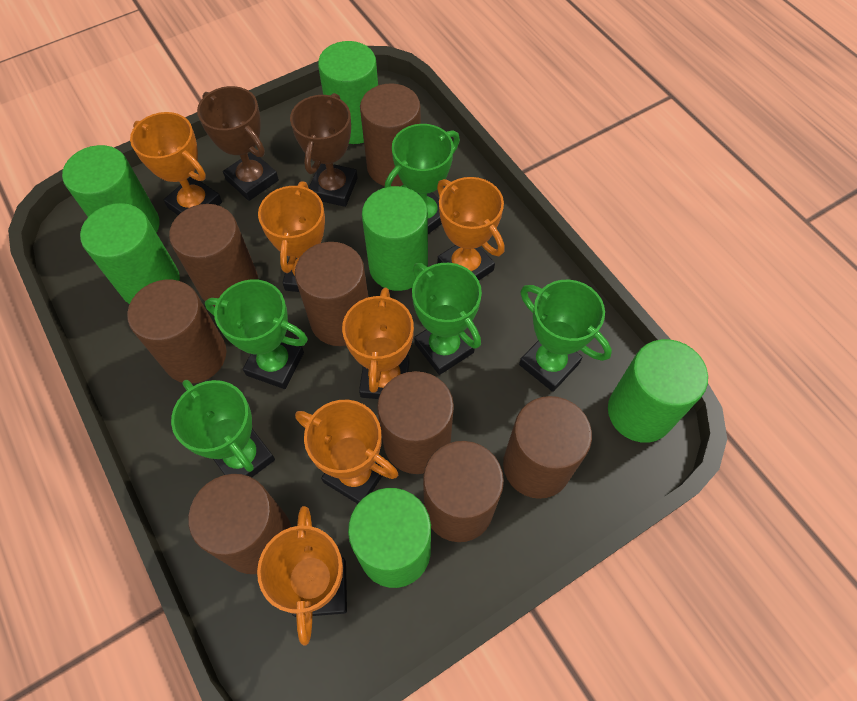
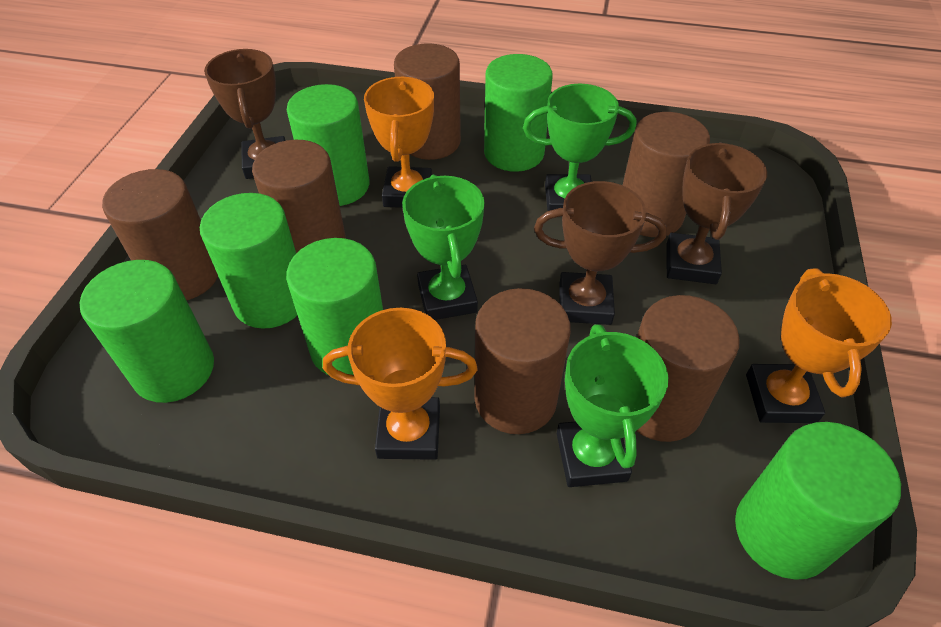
brown cylinder: [127,280,227,383] [169,204,258,307] [188,474,291,574] [295,242,368,346] [360,83,421,186] [377,371,454,474] [423,441,504,542] [503,396,592,499] = 8 -> [102,169,218,300] [252,140,346,253] [394,43,461,160] [475,288,571,434] [623,112,710,237] [637,295,740,442] = 6
brown trophy: [197,86,279,201] [290,93,358,207] = 2 -> [204,49,286,179] [534,181,667,325] [666,142,767,284] = 3
green trophy: [171,380,275,477] [205,279,308,389] [385,124,460,234] [412,263,482,375] [519,280,612,392] = 5 -> [402,174,484,320] [523,84,636,211] [557,324,668,487] = 3
orange trophy: [130,112,222,215] [257,506,347,646] [258,181,325,292] [295,400,398,504] [342,288,414,399] [437,177,504,280] = 6 -> [323,308,478,460] [364,77,434,208] [746,268,892,423] = 3

